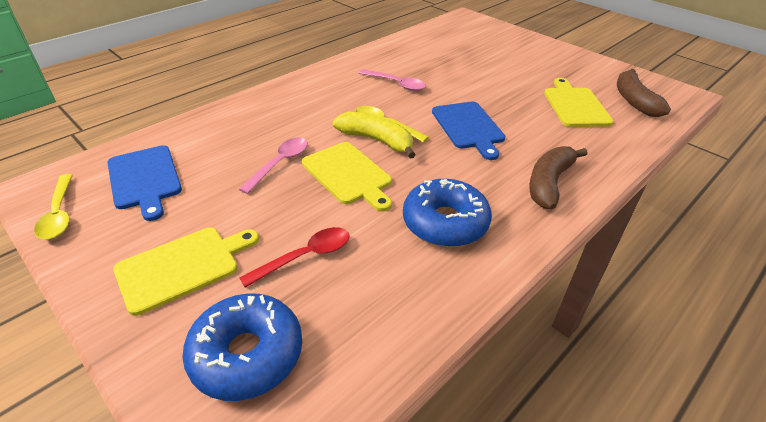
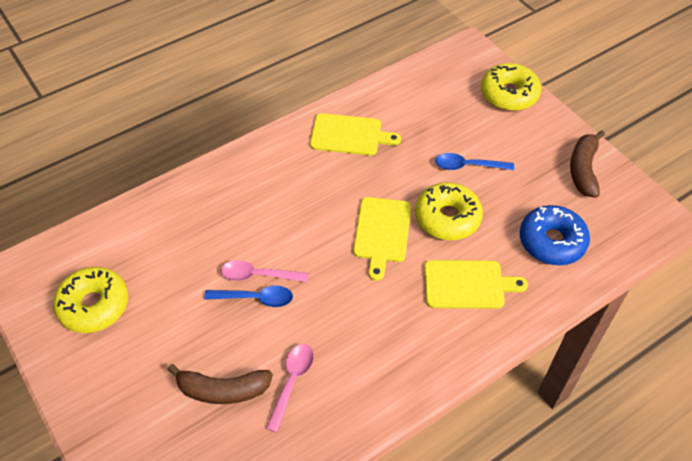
blue cutting board: [107,145,182,221] [432,101,505,160] = 2 -> none = 0
blue donut: [182,293,302,401] [403,179,492,247] = 2 -> [520,205,590,265] = 1
blue spoon: none = 0 -> [204,286,293,307] [435,153,514,170] = 2
red spoon: [239,227,350,288] = 1 -> none = 0
yellow banana: [333,112,416,158] = 1 -> none = 0
yellow donut: none = 0 -> [53,267,128,333] [415,182,483,240] [481,63,541,111] = 3
yellow spoon: [34,174,73,240] [355,106,429,142] = 2 -> none = 0

